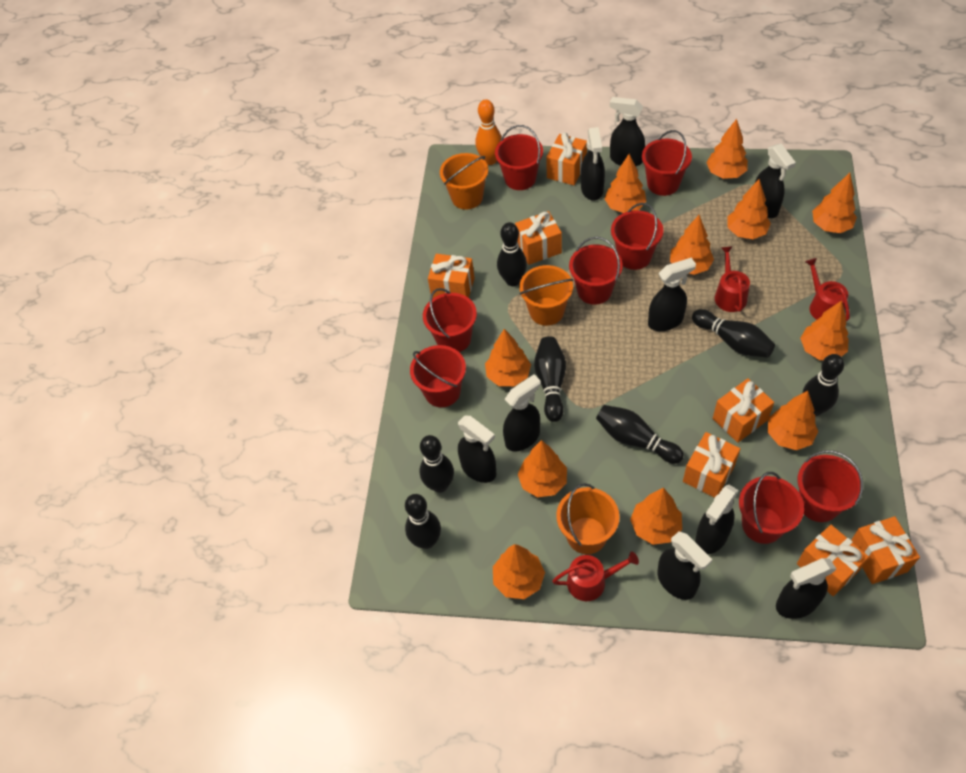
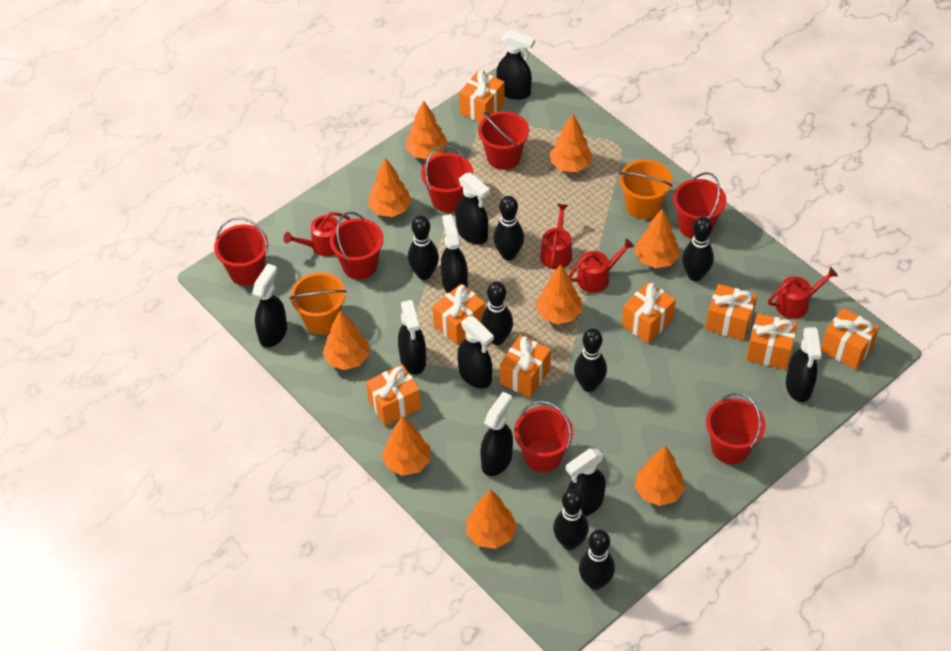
orange bowling pin: [476,100,502,165] = 1 -> none = 0
orange bucket: [440,153,488,209] [519,265,573,326] [556,483,620,554] = 3 -> [290,272,347,335] [619,160,673,219] = 2
orange gift: [428,254,475,298] [515,211,562,265] [546,132,587,185] [683,432,740,498] [713,378,774,443] [797,525,869,596] [851,516,920,584] = 7 -> [366,364,421,426] [433,284,486,345] [459,70,505,122] [500,335,551,398] [622,282,676,344] [705,284,757,341] [746,313,798,370] [821,308,879,370] = 8
orange tree: [485,329,531,386] [493,544,545,599] [518,440,567,497] [605,154,647,213] [630,488,682,545] [670,215,714,275] [706,119,748,179] [727,179,771,239] [768,391,818,450] [800,301,849,360] [812,173,857,233] = 11 -> [322,310,369,370] [368,158,412,217] [382,416,430,476] [405,100,448,159] [467,489,517,549] [536,264,582,324] [550,114,593,172] [635,209,680,268] [635,446,685,506] = 9
red bucket: [410,345,466,407] [423,288,477,352] [495,125,543,190] [569,237,623,305] [611,203,664,270] [642,130,692,196] [739,472,804,544] [798,450,863,522] = 8 -> [214,217,268,286] [330,212,384,279] [421,145,473,212] [478,111,529,170] [514,401,573,472] [673,172,727,239] [706,392,766,464] = 7
red watering can: [552,552,639,601] [715,246,750,312] [805,258,850,321] = 3 -> [284,212,351,256] [540,204,572,269] [569,239,634,293] [768,267,838,319] = 4

